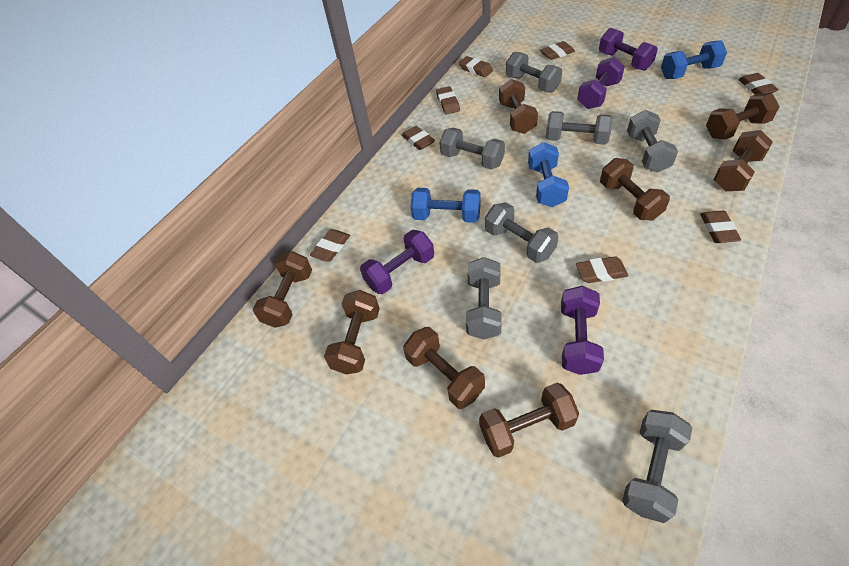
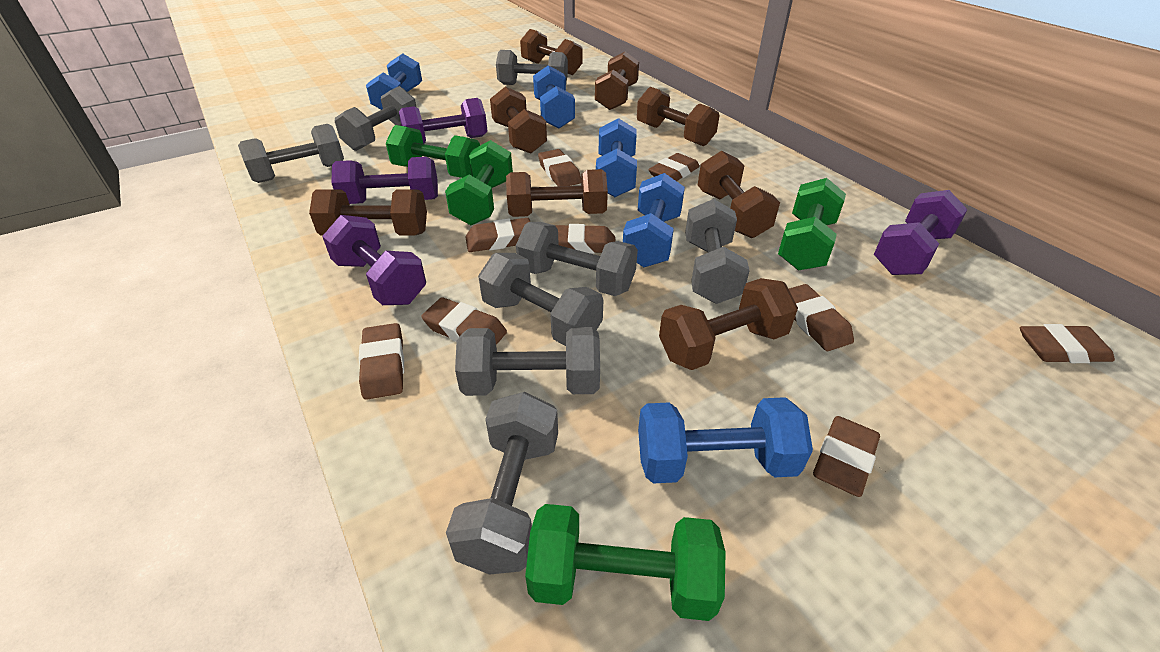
blue dumbbell: [410,188,481,223] [528,142,569,207] [661,40,727,79] = 3 -> [366,54,422,110] [533,65,575,128] [596,118,637,197] [623,173,685,267] [638,397,813,484] = 5
brown eraser: [310,229,350,262] [402,126,435,150] [436,86,460,115] [459,56,493,77] [540,41,575,60] [576,256,628,283] [700,211,741,243] [738,73,779,94] = 8 -> [359,323,404,400] [421,297,507,345] [465,218,530,252] [538,149,581,186] [555,224,615,254] [648,153,700,181] [789,284,854,351] [813,416,880,497] [1020,324,1115,363] = 9
green dumbbell: none = 0 -> [386,125,480,178] [445,140,513,225] [525,504,725,621] [778,178,846,271] = 4
grey dumbbell: [439,128,505,170] [466,257,502,340] [485,202,559,263] [506,51,562,92] [546,111,613,145] [622,410,692,523] [627,110,678,172] = 7 -> [238,124,344,183] [335,86,416,151] [446,392,558,575] [455,327,600,396] [478,253,604,346] [496,50,568,85] [516,222,638,296] [685,199,750,304] = 8

